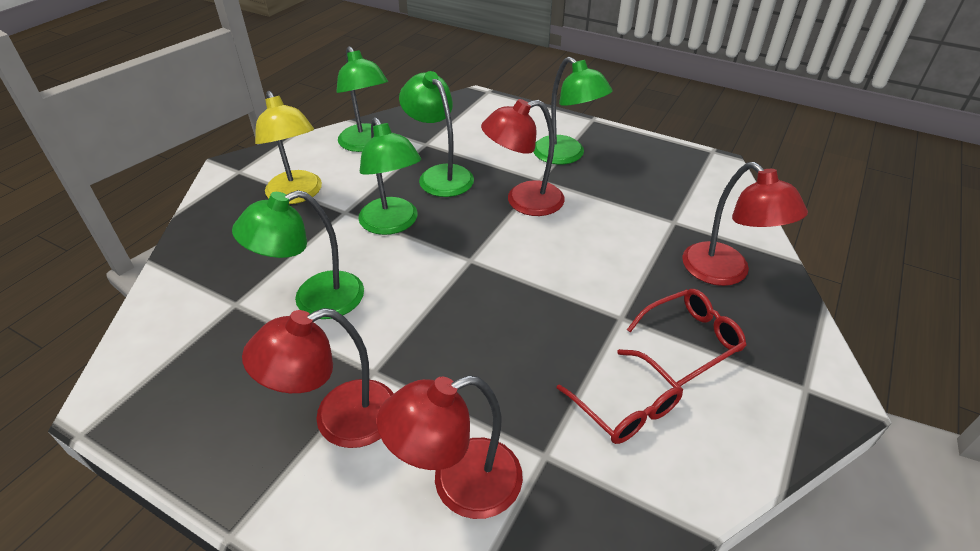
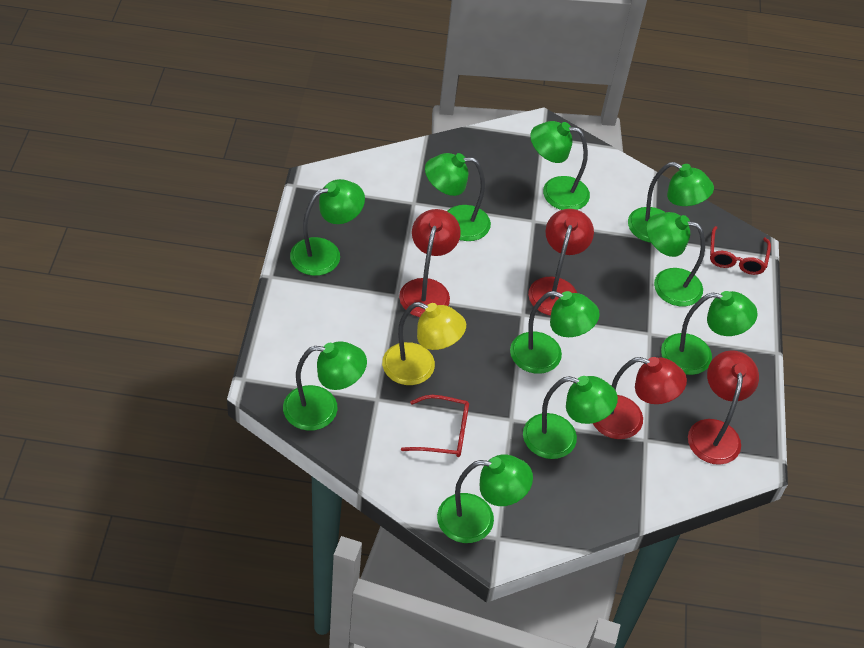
green lamp: [232,190,364,319] [336,46,388,152] [358,117,421,235] [399,71,474,197] [533,57,612,164] = 5 -> [283,341,367,431] [290,179,365,276] [425,153,491,241] [437,454,533,543] [510,291,600,374] [523,376,618,459] [530,121,590,210] [628,162,714,243] [646,212,705,306] [661,291,758,375] = 10

